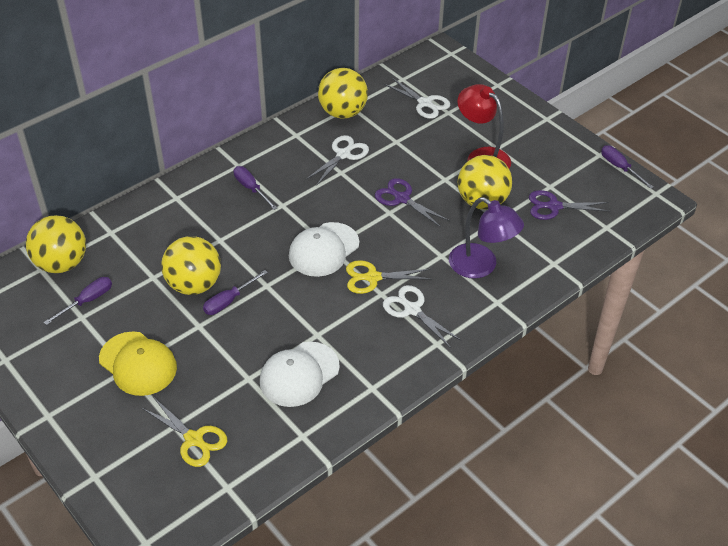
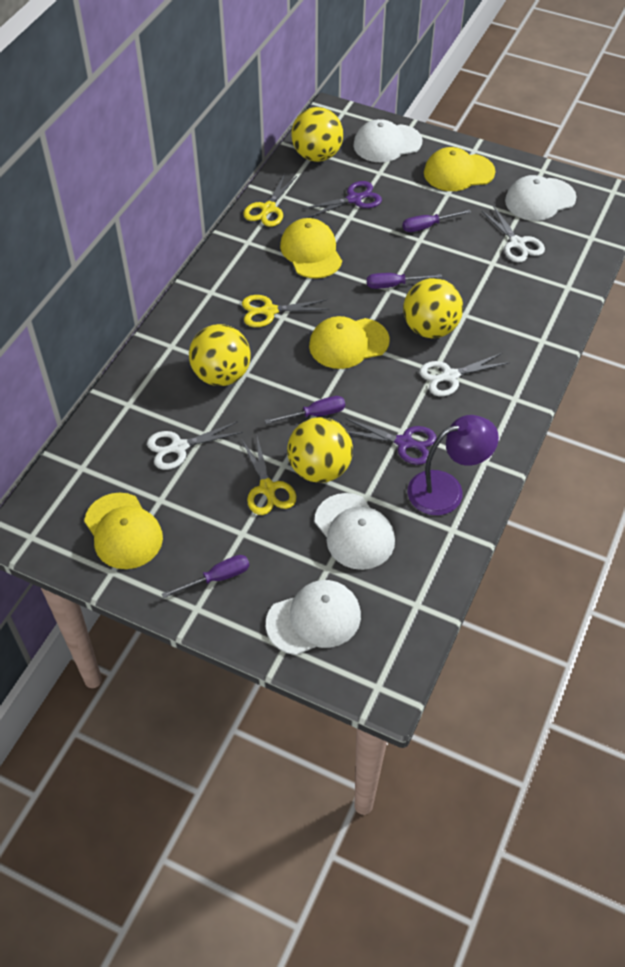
red lamp: [457,84,511,168] = 1 -> none = 0
white cap: [260,342,340,407] [289,222,359,277] = 2 -> [266,580,361,655] [315,493,395,570] [353,119,422,162] [505,175,577,221] = 4
yellow cap: [99,331,177,396] = 1 -> [84,493,163,569] [280,218,342,279] [309,316,390,369] [424,147,496,191] = 4
yellow scissors: [142,398,227,467] [346,260,431,294] = 2 -> [242,295,329,327] [242,436,297,515] [243,174,297,227] = 3

